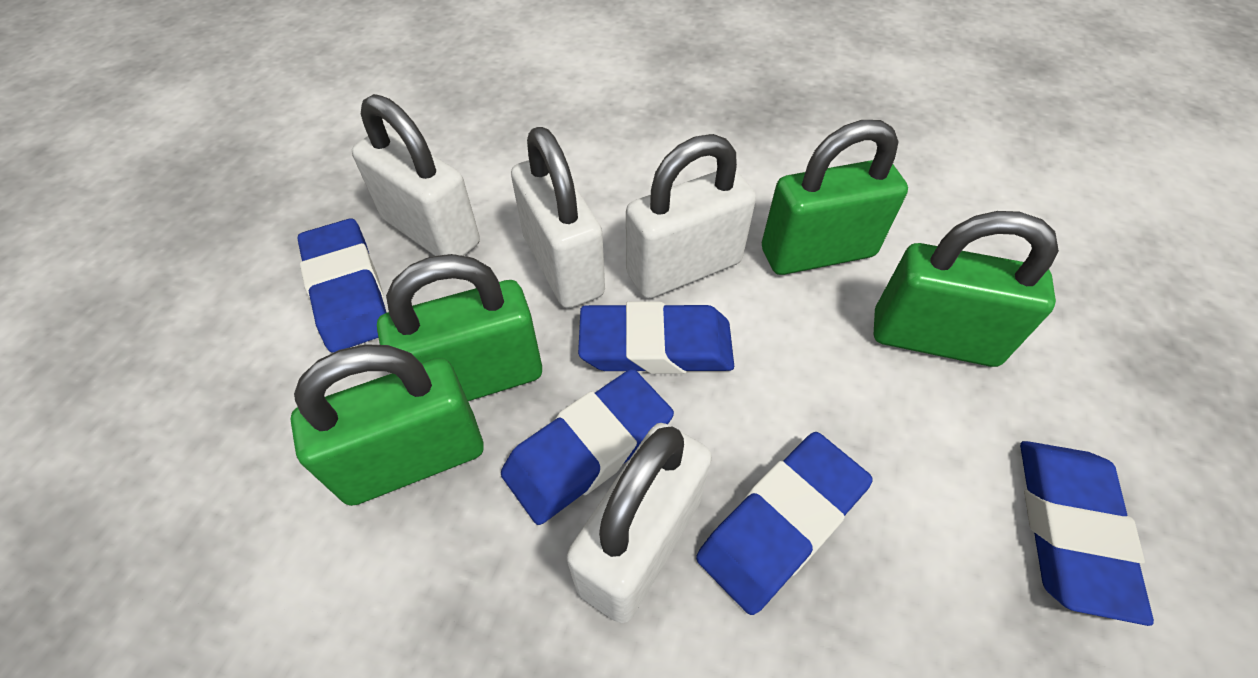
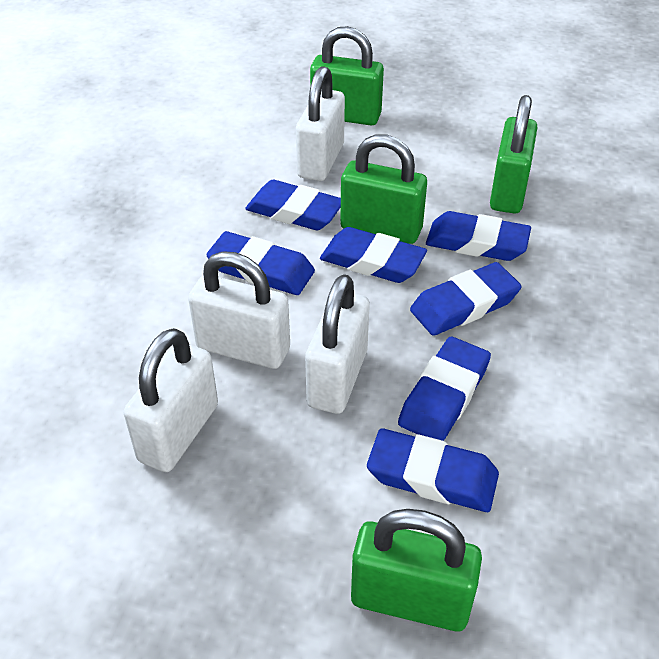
blue eraser: [297,218,387,352] [501,369,674,525] [578,302,734,374] [696,432,873,615] [1020,441,1154,626] = 5 -> [206,231,315,295] [245,180,341,230] [320,227,427,283] [367,428,499,512] [398,337,491,441] [410,262,522,336] [426,211,531,261] = 7

